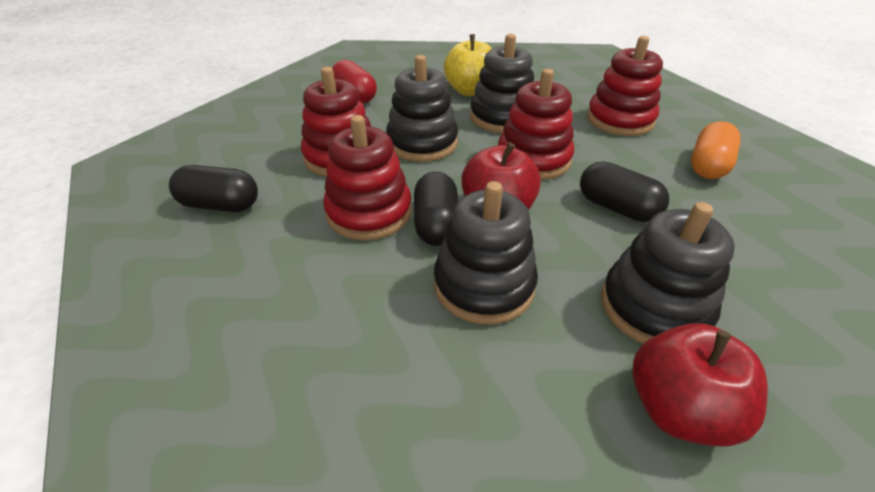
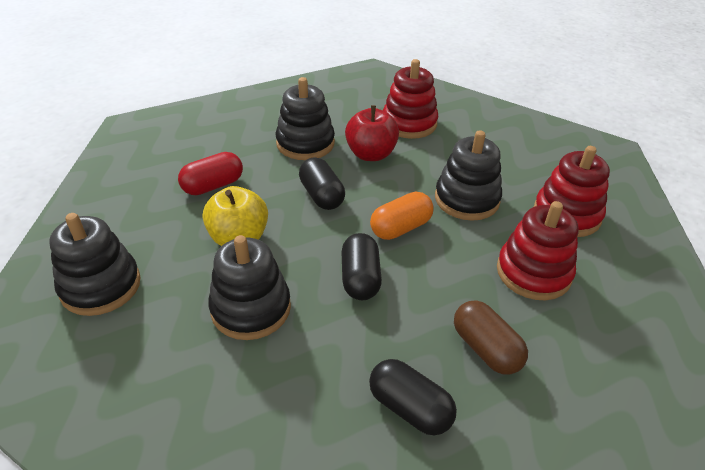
brown capsule: none = 0 -> [454,300,528,374] = 1
red apple: [461,142,541,210] [633,323,768,447] = 2 -> [345,105,399,161] = 1
red stacking toy: [301,67,371,177] [323,115,412,240] [498,69,574,180] [587,36,663,136] = 4 -> [383,59,438,139] [497,201,578,300] [534,146,610,237] = 3

